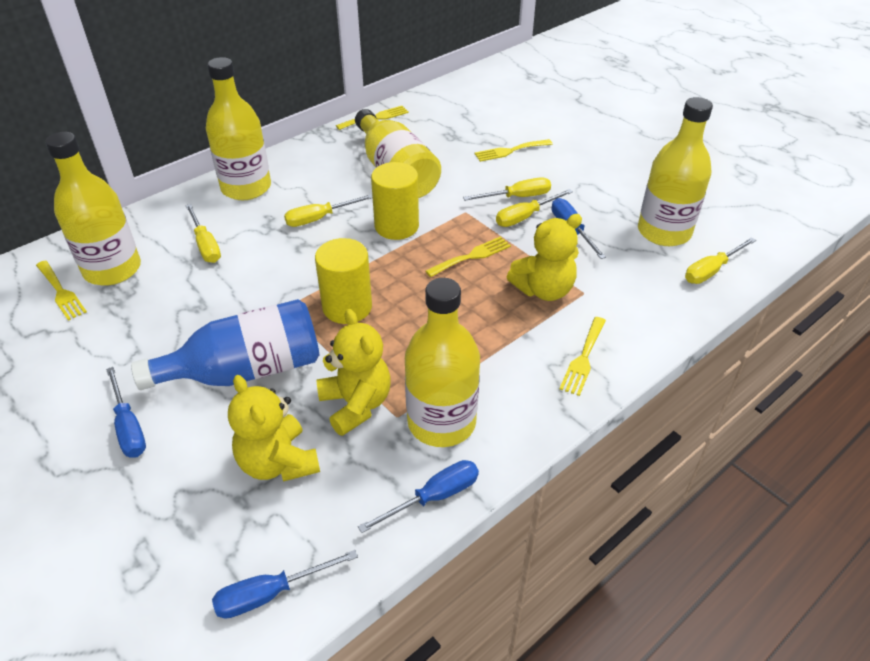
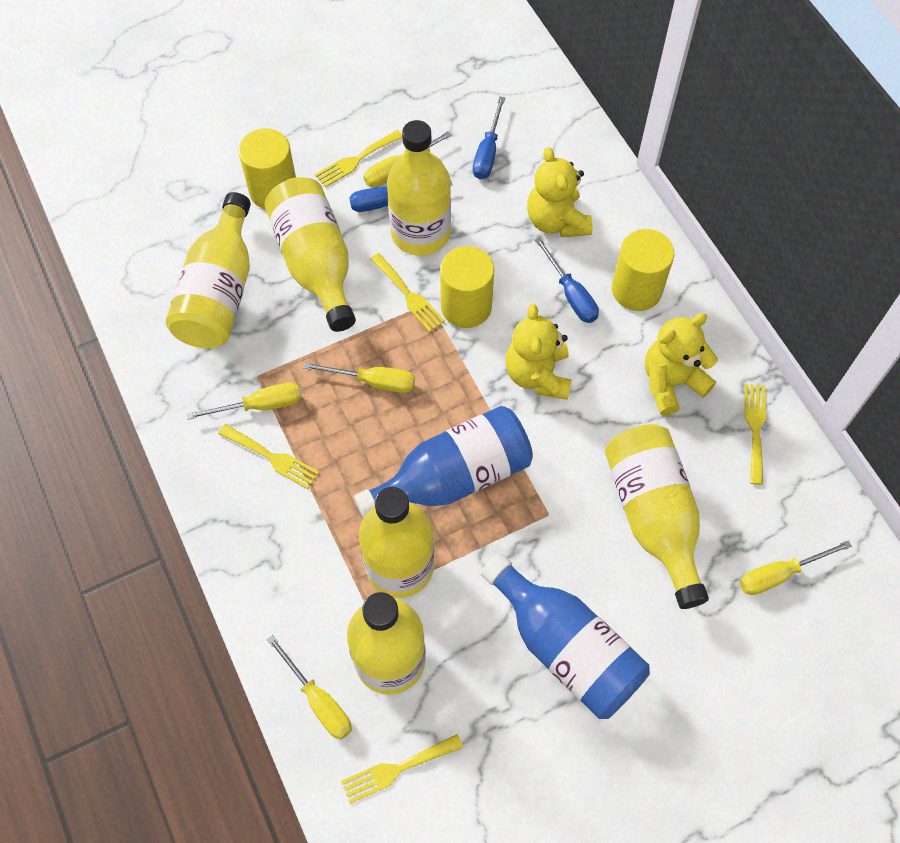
blue bottle: [131,299,319,390] = 1 -> [354,406,533,519] [481,553,650,719] = 2
blue screwdriver: [106,367,146,458] [212,550,358,619] [358,460,479,533] [552,198,606,259] = 4 -> [349,180,452,212] [473,96,505,179] [535,237,599,323] = 3
yellow bottle: [45,132,141,286] [206,57,271,200] [355,109,441,198] [405,278,480,447] [638,97,713,246] = 5 -> [166,192,251,349] [264,177,356,332] [347,592,426,695] [359,487,434,598] [387,120,451,256] [605,424,709,609] = 6
yellow cylinder: [315,238,372,324] [371,162,419,240] = 2 -> [239,128,296,210] [440,246,494,328] [612,229,674,311] = 3

